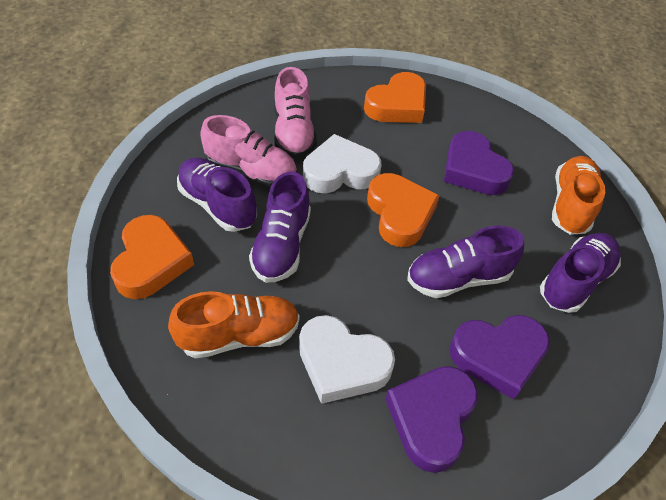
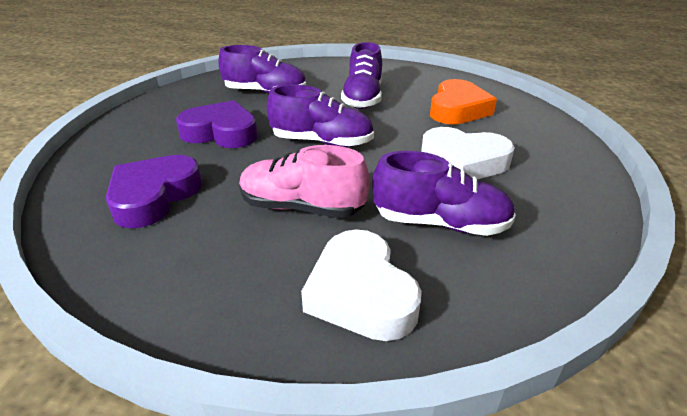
orange heart: [110,215,194,299] [364,72,426,123] [367,173,440,247] = 3 -> [430,79,497,125] = 1
orange shoe: [168,291,300,359] [552,156,605,235] = 2 -> none = 0
pink shoe: [200,115,297,188] [274,67,317,159] = 2 -> [239,145,369,218] = 1
purple heart: [385,366,478,473] [444,131,514,195] [450,315,550,400] = 3 -> [106,155,203,228] [176,100,258,148] = 2

